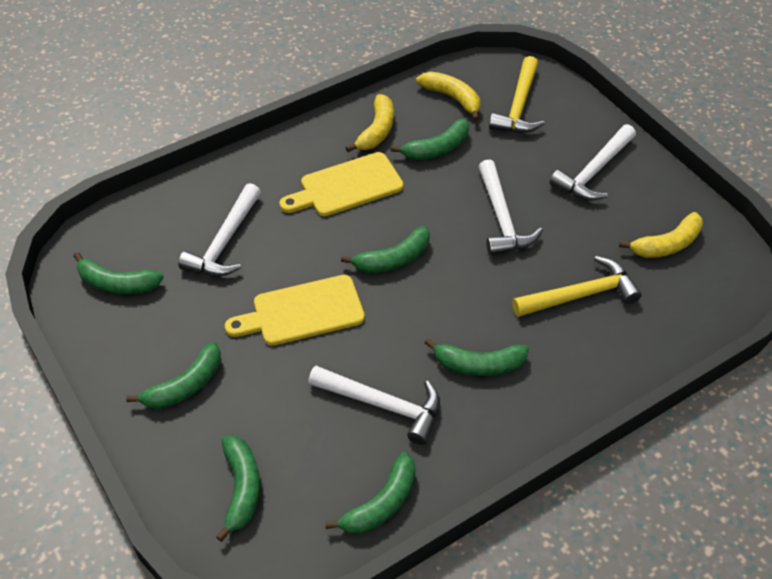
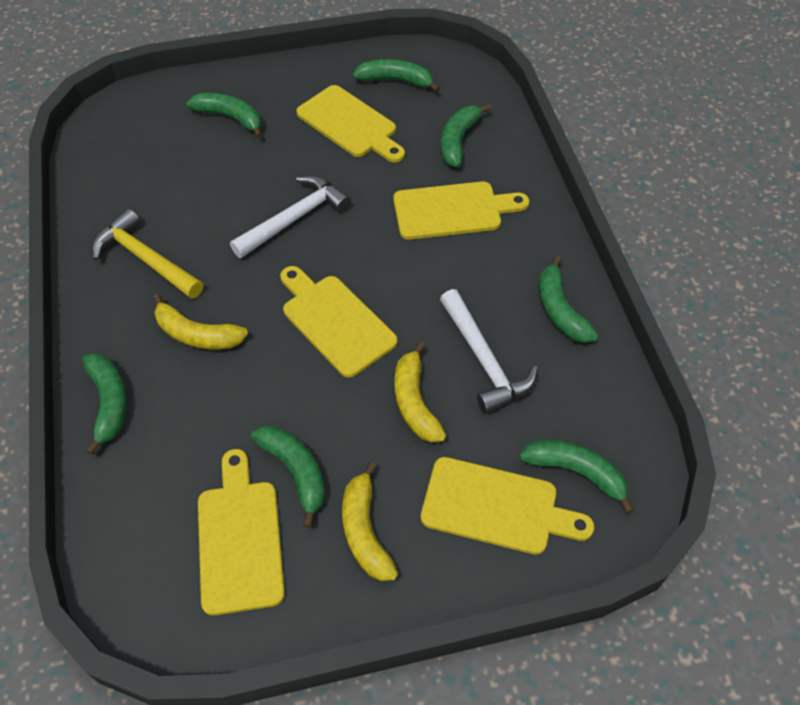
white hammer: [178,183,261,276] [308,366,440,445] [478,159,543,255] [550,124,636,201] = 4 -> [230,175,351,258] [440,289,538,414] = 2
yellow cutting board: [225,275,365,346] [279,152,404,216] = 2 -> [198,449,285,616] [280,266,397,378] [296,85,405,162] [393,181,529,240] [421,457,594,555] = 5
yellow hammer: [489,56,545,133] [512,256,642,317] = 2 -> [92,209,203,299] = 1

